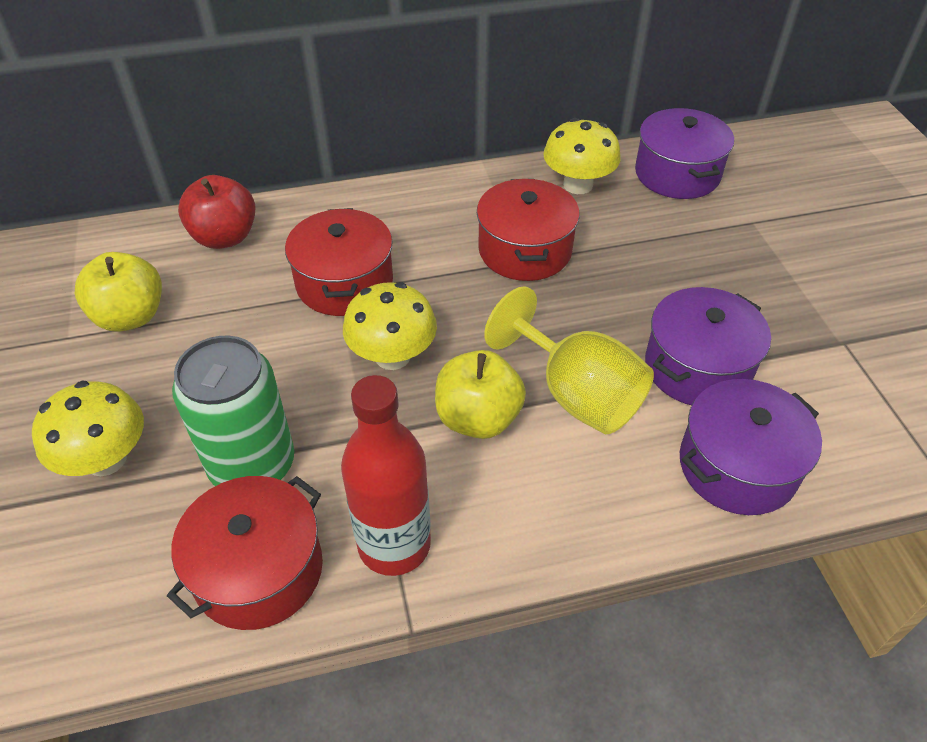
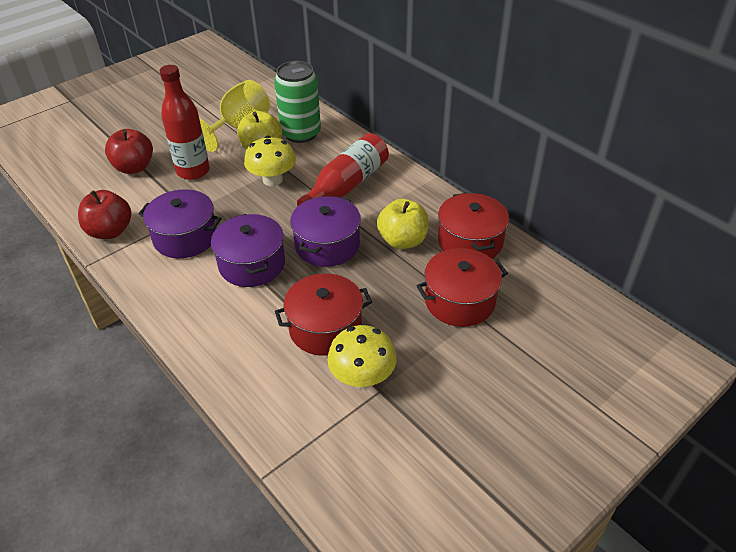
red apple: [178,175,255,249] = 1 -> [78,190,131,239] [105,129,153,174] = 2
red bottle: [341,375,431,576] = 1 -> [160,65,210,180] [297,133,389,206] = 2
yellow mushroom: [32,381,144,476] [343,282,437,370] [543,118,621,194] = 3 -> [244,136,296,186] [327,325,397,389] = 2

